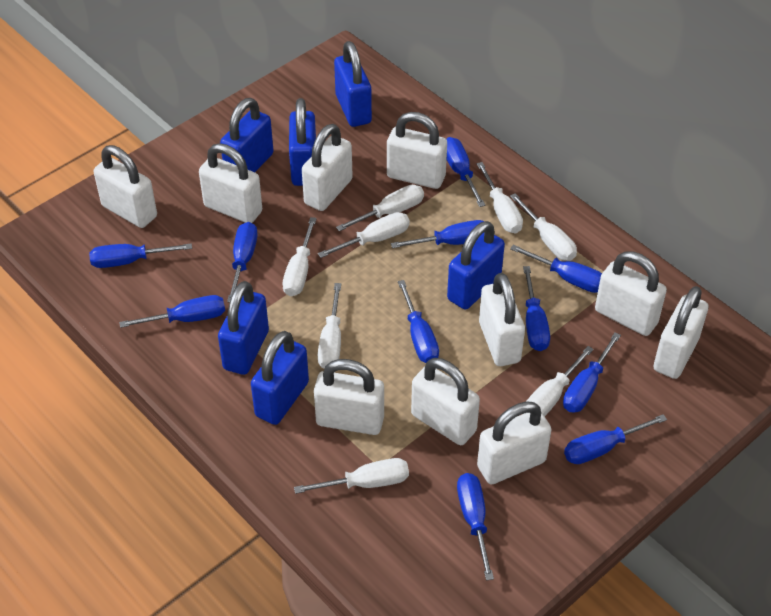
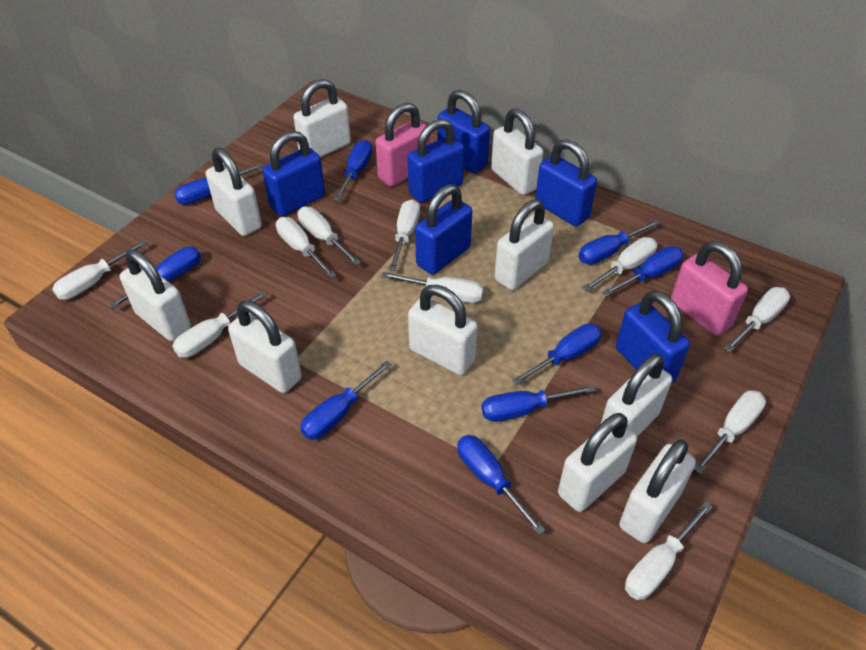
blue screwdriver: [89,243,192,268] [119,295,225,328] [227,222,258,302] [391,220,484,248] [398,280,439,363] [446,137,485,207] [457,473,494,581] [510,245,602,293] [523,266,550,351] [563,332,621,413] [564,414,667,464] = 11 -> [109,247,201,309] [174,164,263,205] [300,360,392,440] [334,140,372,201] [457,435,545,535] [481,385,596,422] [512,324,602,385] [578,220,660,264] [602,246,683,297] = 9
pink padlock: none = 0 -> [375,102,430,187] [671,241,748,336] = 2
white screwdriver: [283,217,317,296] [294,458,409,494] [318,212,410,258] [318,283,341,369] [336,185,424,231] [477,162,523,233] [510,193,577,261] [526,346,594,417] = 8 -> [52,240,147,300] [172,291,267,358] [276,217,337,278] [298,207,361,265] [382,272,484,303] [389,199,420,271] [582,237,657,292] [625,501,713,600] [694,391,766,474] [723,287,790,352] = 10

